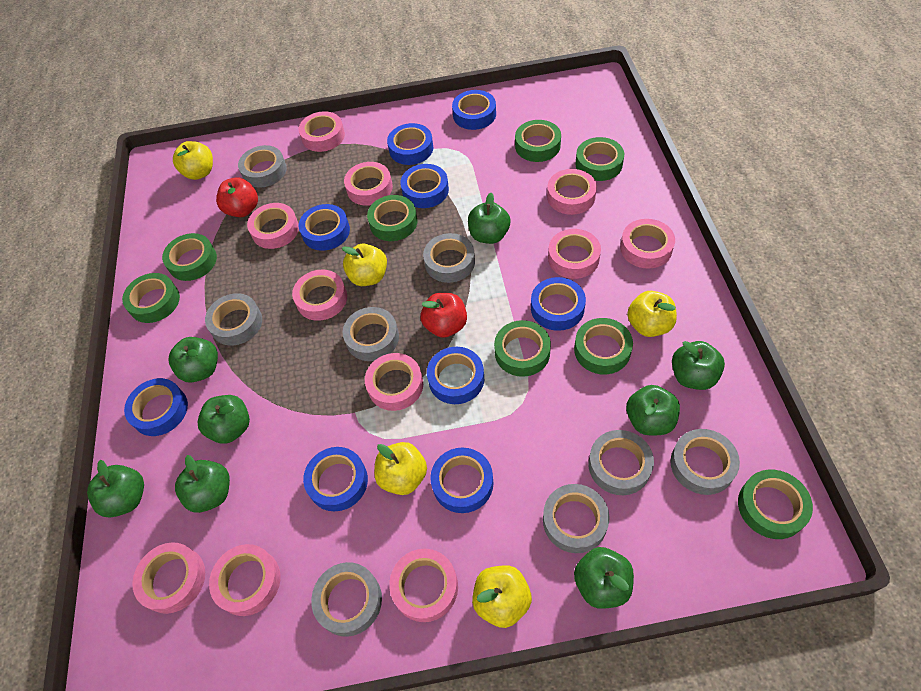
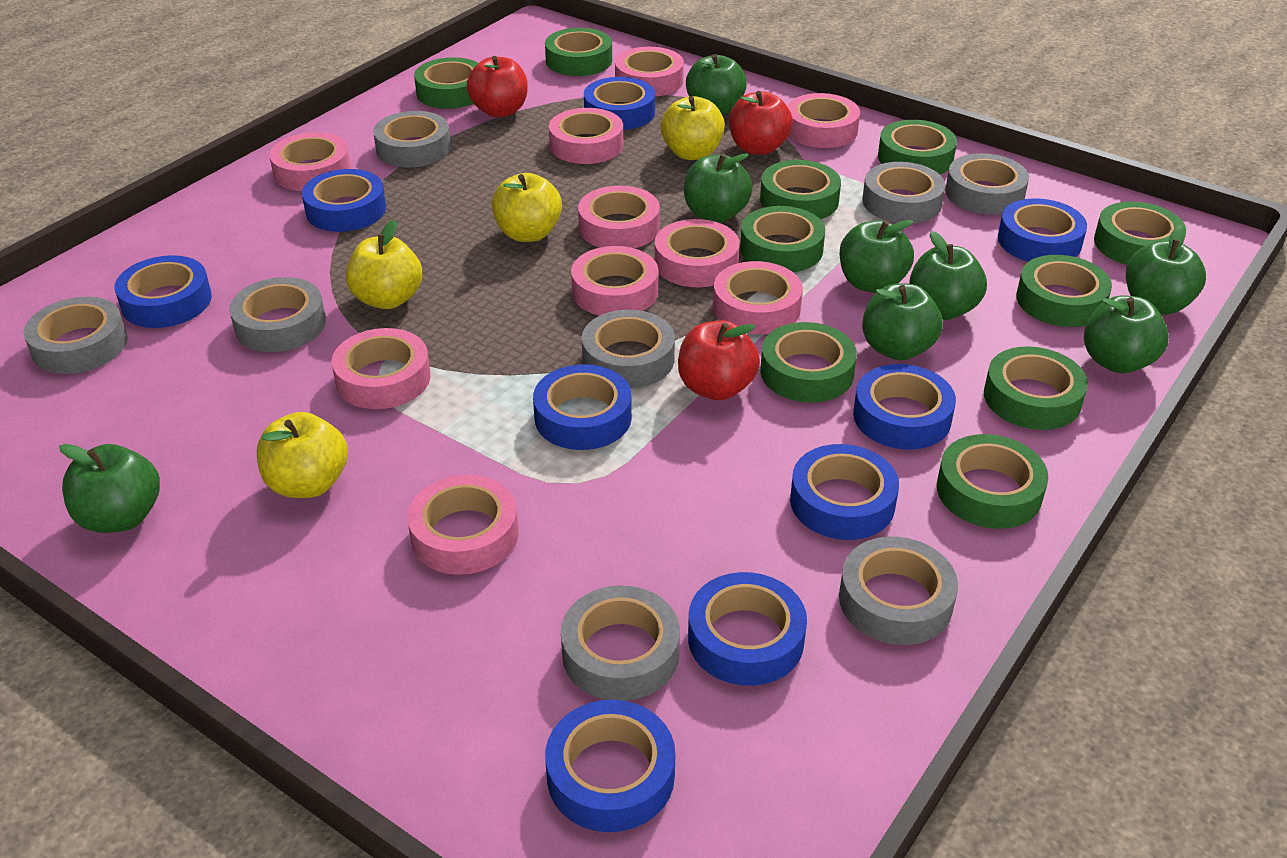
green tape: [122,273,180,323] [162,233,217,281] [367,195,418,241] [494,320,551,377] [515,120,561,162] [574,318,633,374] [575,137,624,181] [738,470,813,539] = 8 -> [414,57,478,109] [545,28,612,76] [740,206,825,272] [760,160,841,219] [760,322,857,403] [878,120,957,174] [937,434,1048,529] [984,346,1088,430] [1016,255,1112,327] [1094,201,1186,265] = 10
pink tape: [132,542,205,614] [209,544,280,616] [247,203,299,249] [292,269,347,321] [299,111,345,152] [344,162,393,206] [365,353,423,411] [389,549,458,622] [547,169,597,215] [548,229,601,279] [620,219,675,269] = 11 -> [269,132,351,191] [331,328,431,409] [407,475,519,575] [549,108,623,164] [571,246,659,316] [578,186,660,248] [615,47,684,97] [655,219,740,287] [713,261,803,334] [787,93,860,148] = 10
red apple: [216,177,258,217] [421,293,467,338] = 2 -> [467,56,528,118] [678,321,760,400] [729,91,793,155] = 3
yellow apple: [173,141,213,180] [342,244,387,286] [374,442,427,495] [472,565,532,628] [627,291,677,337] = 5 -> [257,412,348,498] [346,220,422,309] [491,173,562,242] [660,96,725,160] = 4

